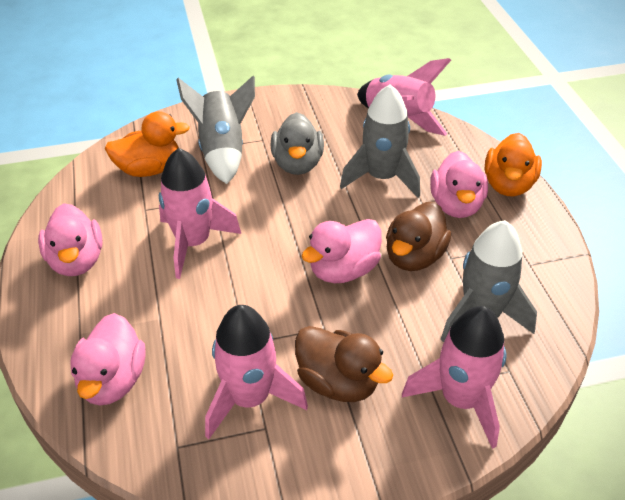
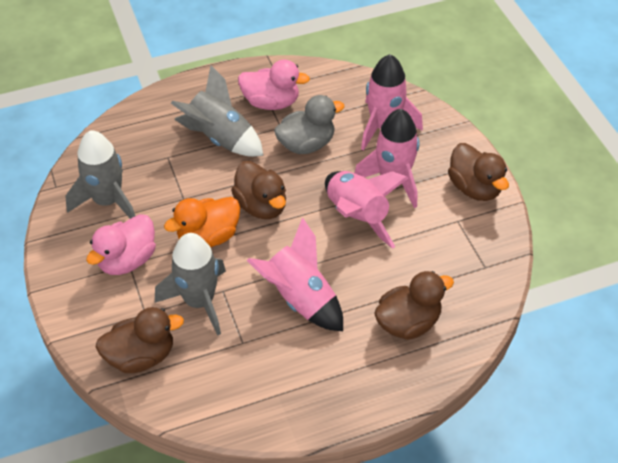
brown duck: [295,326,393,402] [386,202,451,271] = 2 -> [96,307,184,373] [231,161,286,219] [374,271,454,340] [448,143,509,201] = 4
orange duck: [105,111,190,177] [485,133,542,197] = 2 -> [164,197,240,247] = 1
pink duck: [38,203,103,276] [70,313,146,405] [301,219,382,283] [430,151,488,218] = 4 -> [86,214,156,275] [238,60,310,110] = 2

